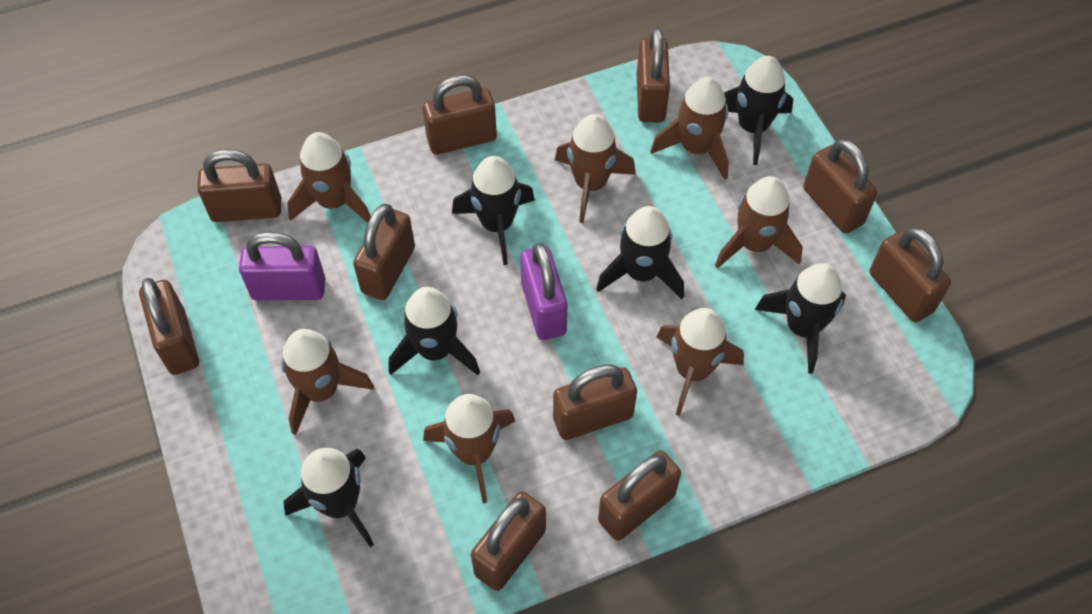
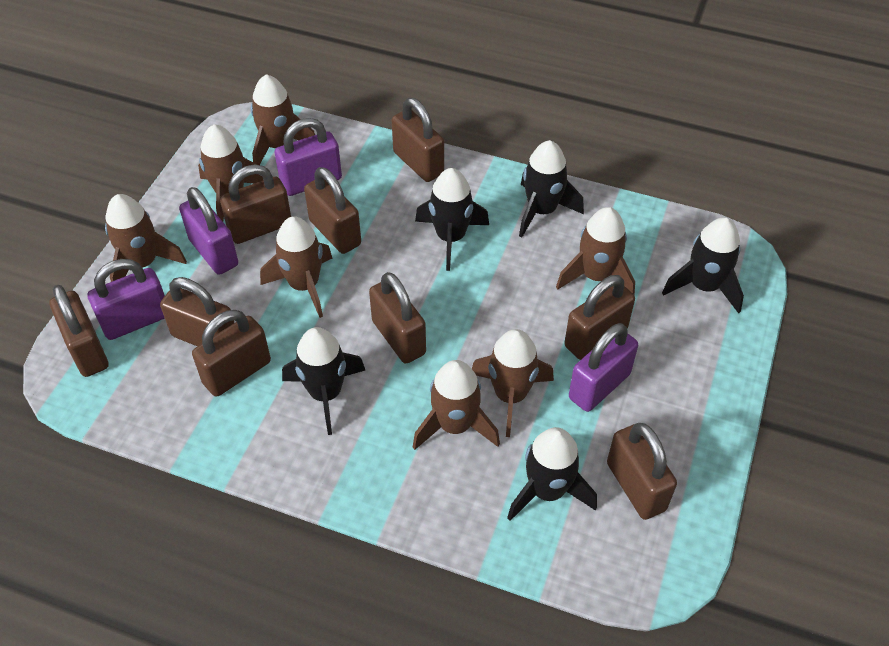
black rocket: [283,448,374,547] [389,287,480,375] [452,156,535,265] [596,206,684,299] [724,56,793,165] [755,263,846,374] = 6 -> [282,327,365,435] [415,168,489,271] [507,427,597,521] [519,140,584,238] [662,217,744,314] = 5
brown padlock: [139,278,199,375] [197,149,281,222] [353,204,415,300] [422,75,497,155] [471,491,546,591] [553,365,637,440] [598,451,681,541] [637,27,670,122] [803,139,877,234] [869,227,951,322] = 10 -> [49,285,109,377] [160,277,234,346] [192,310,271,397] [220,165,291,244] [304,167,361,254] [369,272,426,363] [392,98,444,182] [564,275,635,360] [607,423,677,520] = 9
purple padlock: [239,232,326,301] [520,243,568,340] = 2 -> [87,259,165,340] [179,187,238,275] [275,118,342,196] [569,323,638,412] = 4

